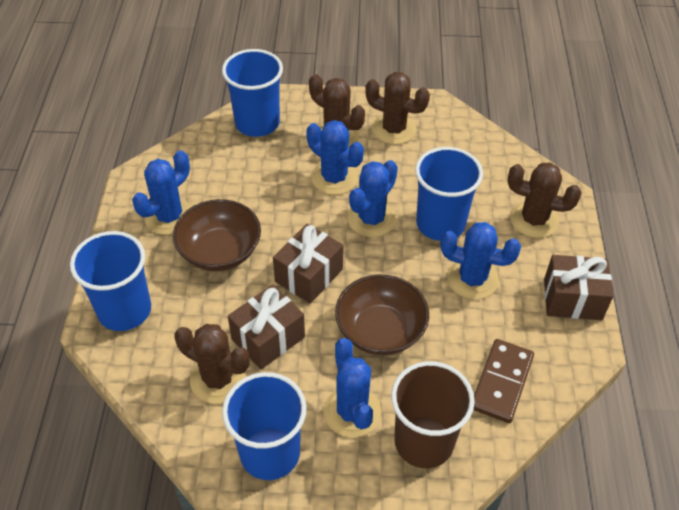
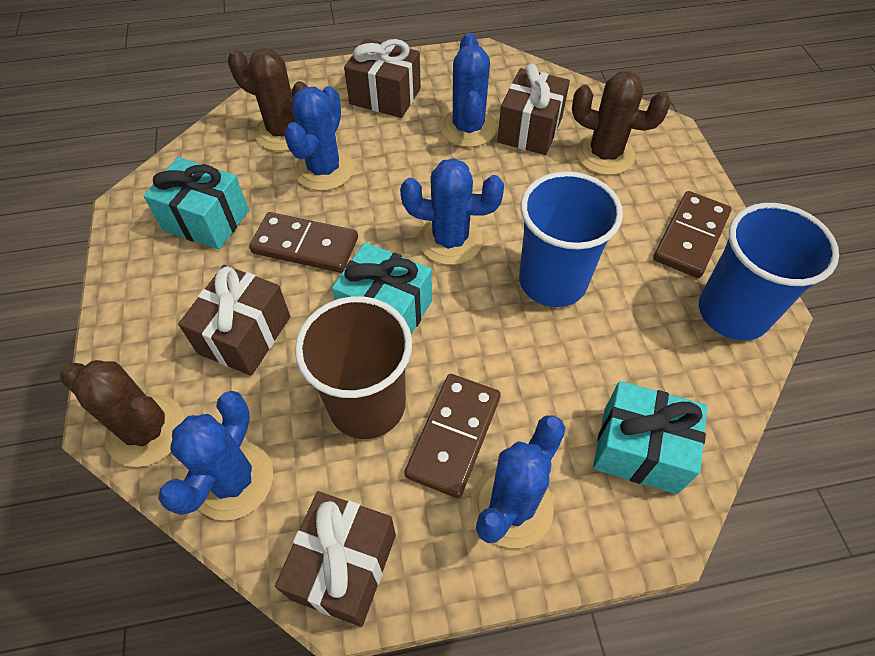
blue cup: [70,231,151,331] [222,49,283,137] [222,372,307,480] [415,147,483,241] = 4 -> [519,172,623,307] [699,203,839,340] = 2
brown bowl: [173,199,261,271] [335,275,429,355] = 2 -> none = 0
brown cactus: [174,324,250,404] [309,74,365,146] [365,72,430,145] [507,162,582,238] = 4 -> [60,360,185,467] [228,49,308,151] [572,72,671,175] = 3
brown domino: [474,339,534,423] = 1 -> [249,212,358,273] [404,374,501,498] [653,191,732,278] = 3
brown gift: [228,285,305,369] [273,224,343,304] [544,255,613,320] = 3 -> [178,265,290,376] [275,491,396,627] [344,38,421,118] [497,64,570,155] = 4
turquoise gift: none = 0 -> [143,157,249,250] [332,242,432,335] [593,381,707,494] = 3

